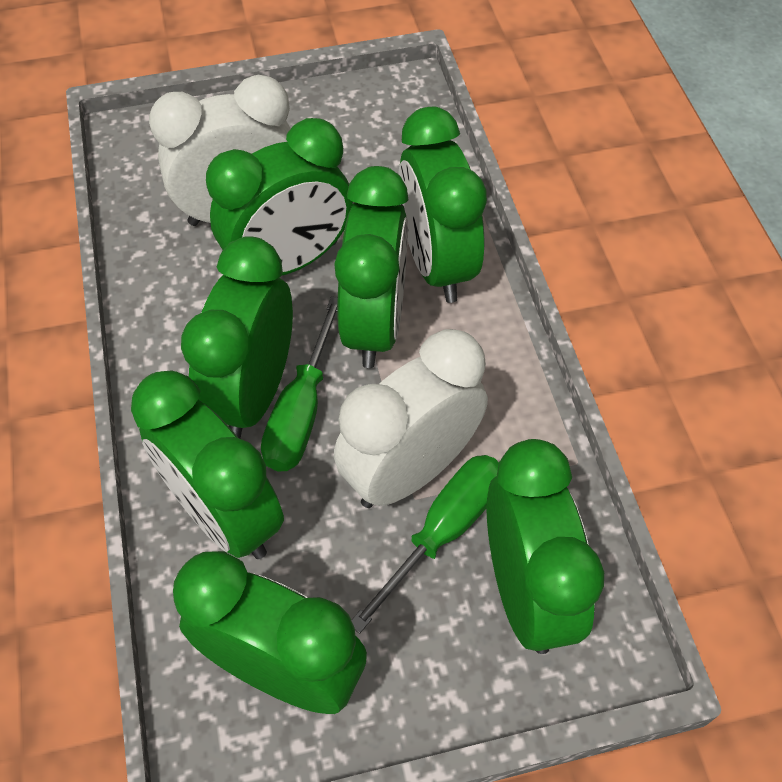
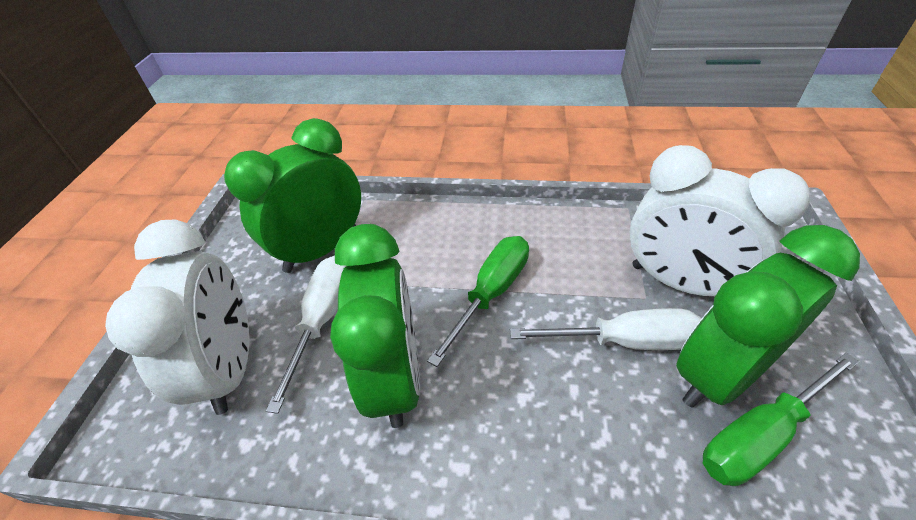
green clock: [131,370,284,559] [173,551,367,714] [181,236,293,439] [206,118,353,276] [334,166,408,368] [398,107,487,303] [487,439,604,654] = 7 -> [224,118,361,273] [330,224,420,428] [676,225,860,408] = 3
white screwdriver: none = 0 -> [266,255,346,414] [510,308,701,350] = 2

